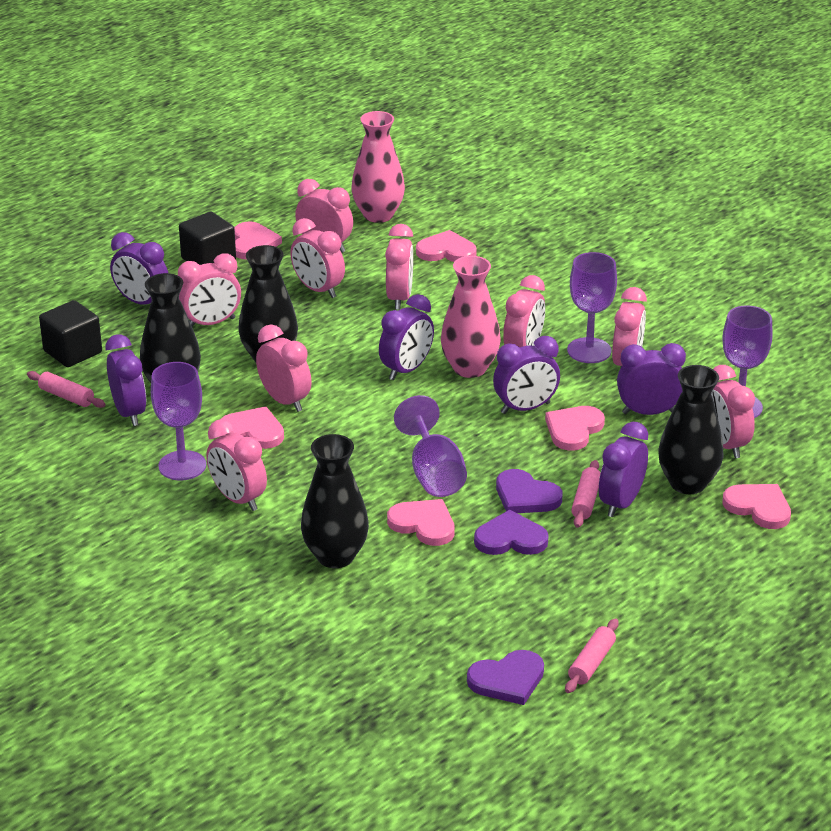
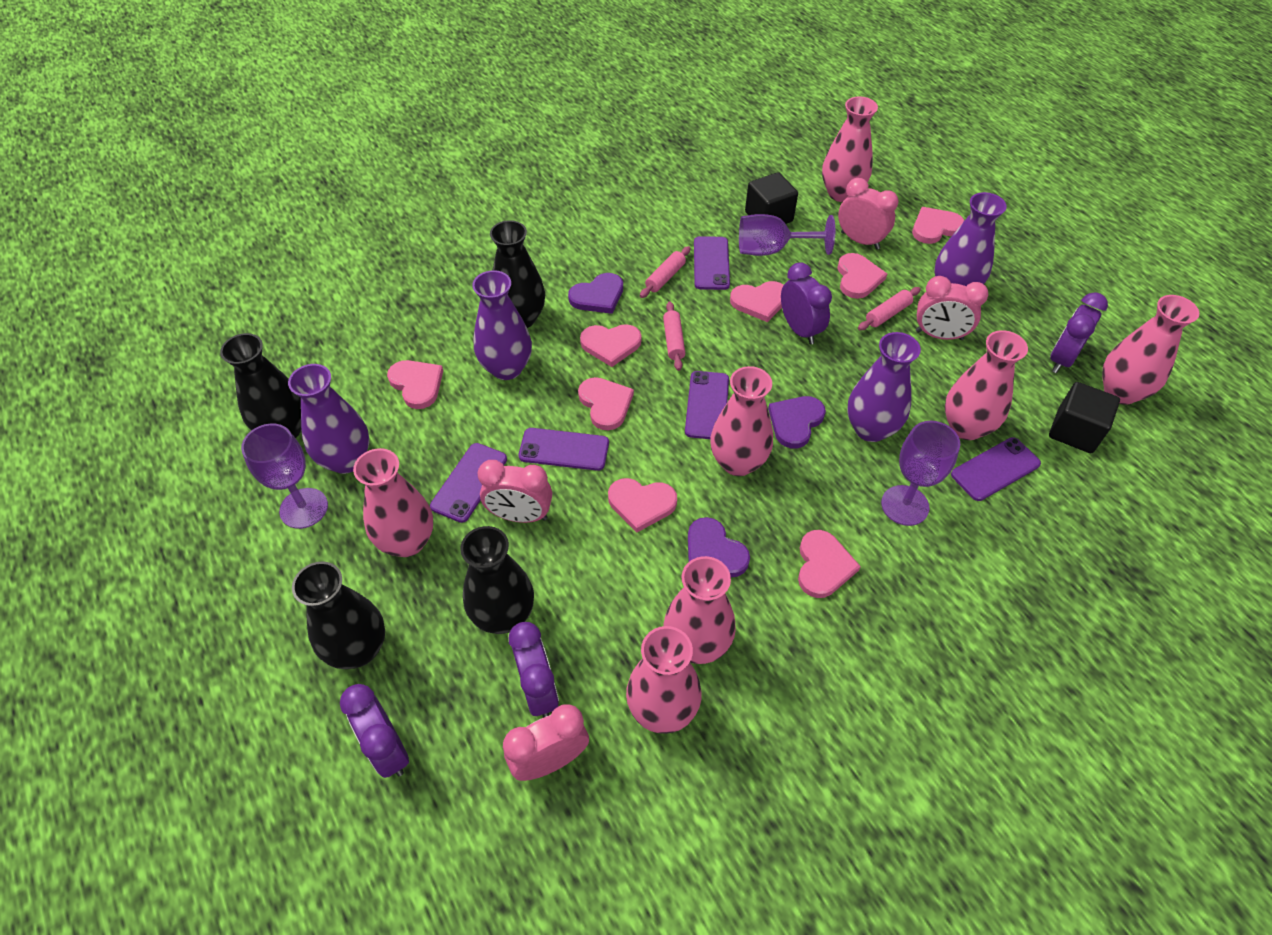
pink clock: [178,254,241,327] [206,419,267,511] [256,324,312,412] [290,218,345,298] [295,179,353,253] [385,224,413,310] [503,275,545,347] [612,287,647,367] [711,365,755,458] = 9 -> [477,460,552,523] [503,705,589,781] [838,178,898,249] [916,276,989,340] = 4
pink heart: [220,406,284,449] [234,221,282,260] [387,499,455,546] [416,230,477,262] [545,406,605,451] [723,484,791,529] = 6 -> [387,360,443,409] [578,377,634,430] [580,324,642,367] [608,478,677,533] [730,281,783,322] [798,530,861,598] [837,253,887,299] [912,207,965,244] = 8
pink vase: [351,111,405,223] [441,256,501,378] = 2 -> [353,448,433,557] [626,626,701,734] [663,556,736,664] [710,366,773,476] [822,96,878,202] [945,330,1028,440] [1102,295,1199,405] = 7
purple clock: [105,334,146,426] [110,232,168,305] [379,294,434,380] [493,336,560,414] [599,422,648,517] [617,343,686,415] = 6 -> [340,684,409,778] [509,622,559,718] [781,262,832,344] [1050,292,1108,373] = 4
purple goblet: [151,362,206,480] [394,395,467,497] [567,252,617,363] [723,305,773,418] = 4 -> [241,424,328,529] [739,214,835,256] [881,421,960,526] = 3
purple phone: none = 0 -> [430,443,507,523] [518,428,609,471] [685,371,729,439] [694,236,730,290] [951,437,1041,501] = 5
purple vase: none = 0 -> [288,364,369,474] [472,270,532,380] [847,332,921,442] [935,192,1007,287] = 4

